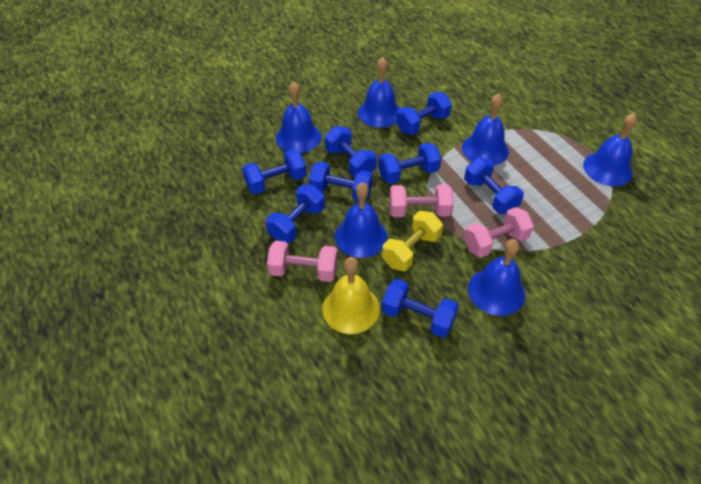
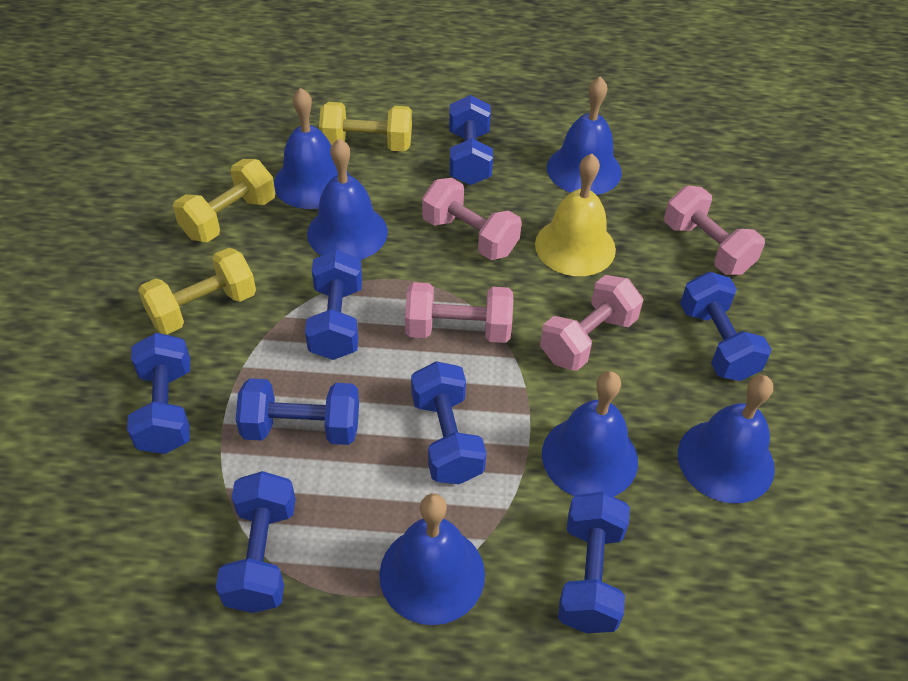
pink dumbbell: [267,241,338,282] [389,184,454,217] [464,207,534,258] = 3 -> [405,282,513,343] [422,178,522,260] [540,275,643,371] [664,185,765,275] = 4
yellow dumbbell: [382,211,443,271] = 1 -> [138,248,256,335] [173,159,275,242] [319,102,412,152] = 3

